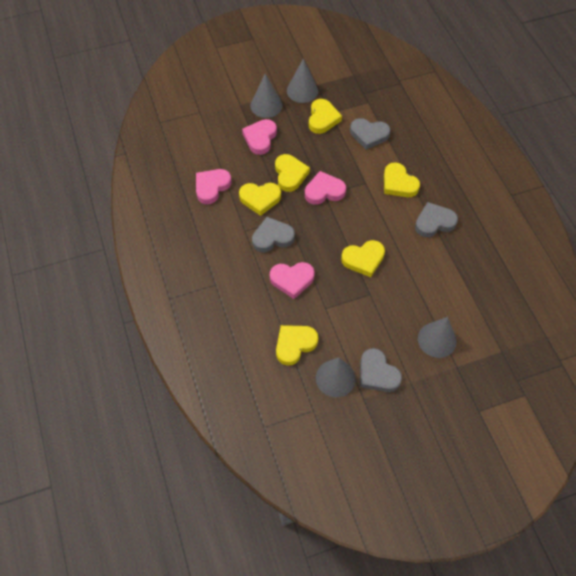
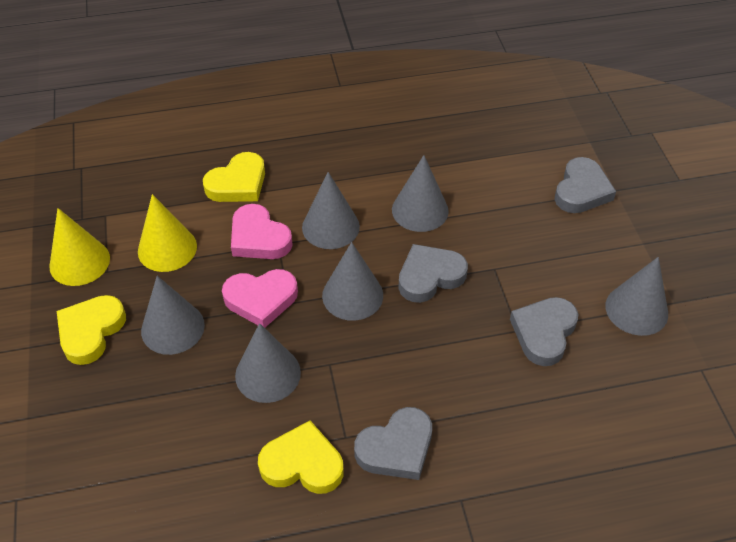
grey cone: [251,74,282,118] [287,58,318,103] [316,358,355,397] [418,317,457,358] = 4 -> [141,276,205,355] [235,323,301,403] [302,172,360,249] [322,242,383,321] [392,155,449,232] [605,257,668,336] = 6
pink heart: [196,169,232,204] [242,119,277,155] [270,262,315,299] [305,171,346,205] = 4 -> [222,269,298,328] [231,204,293,259] = 2
yellow cone: none = 0 -> [49,208,110,286] [138,194,197,272] = 2
yellow heart: [239,183,281,216] [275,154,310,192] [276,325,318,366] [309,99,342,134] [341,240,385,277] [384,162,420,197] = 6 -> [57,295,126,365] [203,152,265,202] [258,421,344,494] = 3

